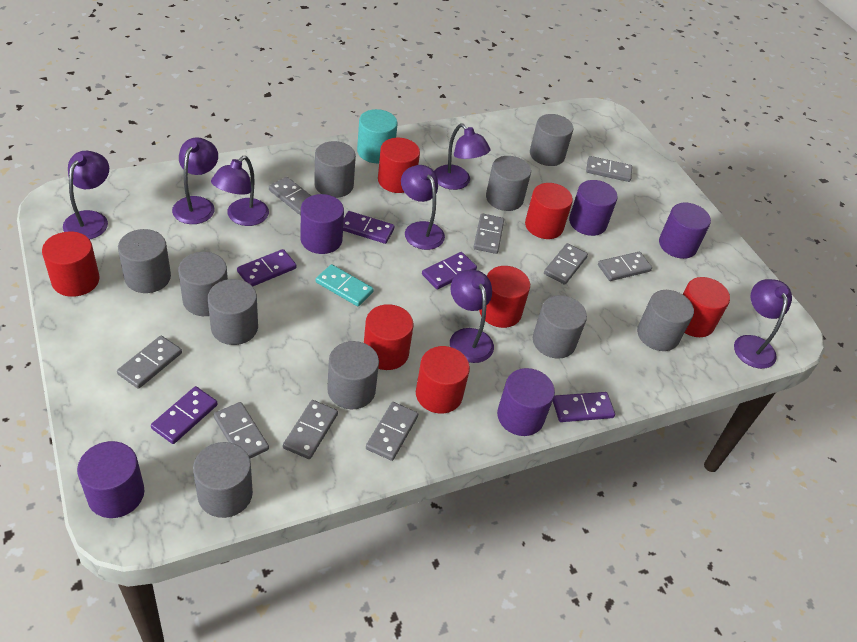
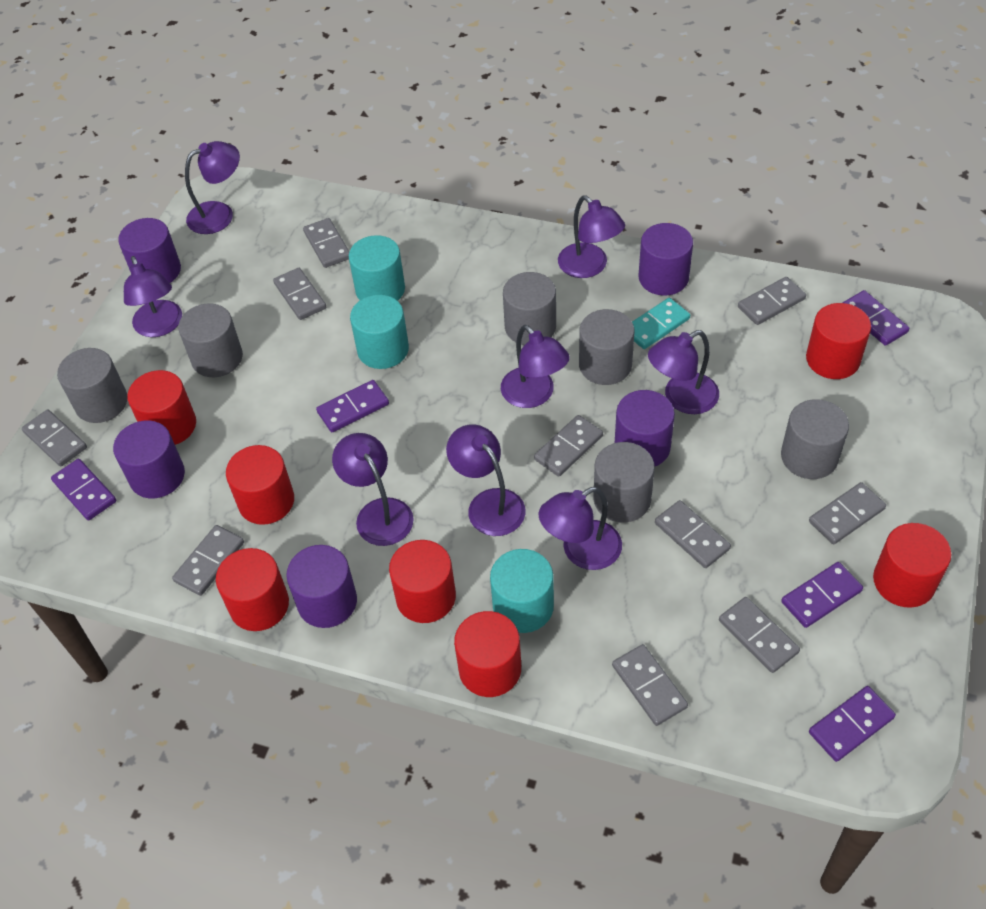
grey cylinder: [118,229,171,293] [178,252,228,316] [193,442,253,518] [208,279,258,345] [314,141,356,198] [327,341,379,409] [486,156,531,211] [530,114,573,166] [533,295,587,359] [637,290,694,351] = 10 -> [57,348,127,423] [178,303,243,377] [503,272,556,345] [579,309,634,385] [593,442,655,522] [781,399,849,479] = 6
grey domino: [117,336,182,389] [214,402,269,459] [269,177,311,215] [283,400,338,459] [366,402,418,461] [473,213,504,254] [544,243,588,285] [586,156,632,182] [598,252,652,281] = 9 -> [22,409,87,467] [172,525,244,596] [273,268,326,320] [303,218,349,268] [534,415,603,477] [612,644,688,726] [655,500,731,568] [719,597,800,673] [738,277,806,325] [809,482,886,544] = 10
purple lamp: [63,151,109,239] [172,137,218,224] [211,156,269,226] [401,165,445,250] [434,124,491,190] [450,270,494,363] [734,279,792,369] = 7 -> [124,256,182,337] [185,141,240,234] [332,433,414,546] [446,425,525,536] [501,325,570,408] [539,487,622,570] [558,195,625,278] [648,330,719,414] = 8
turquoise cylinder: [357,109,398,163] = 1 -> [349,235,405,301] [350,295,409,369] [490,549,554,633] = 3

